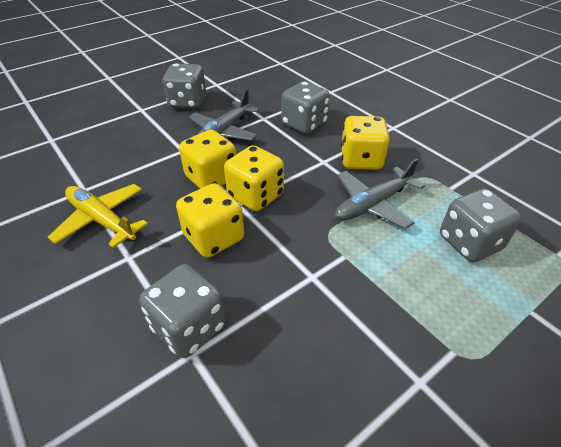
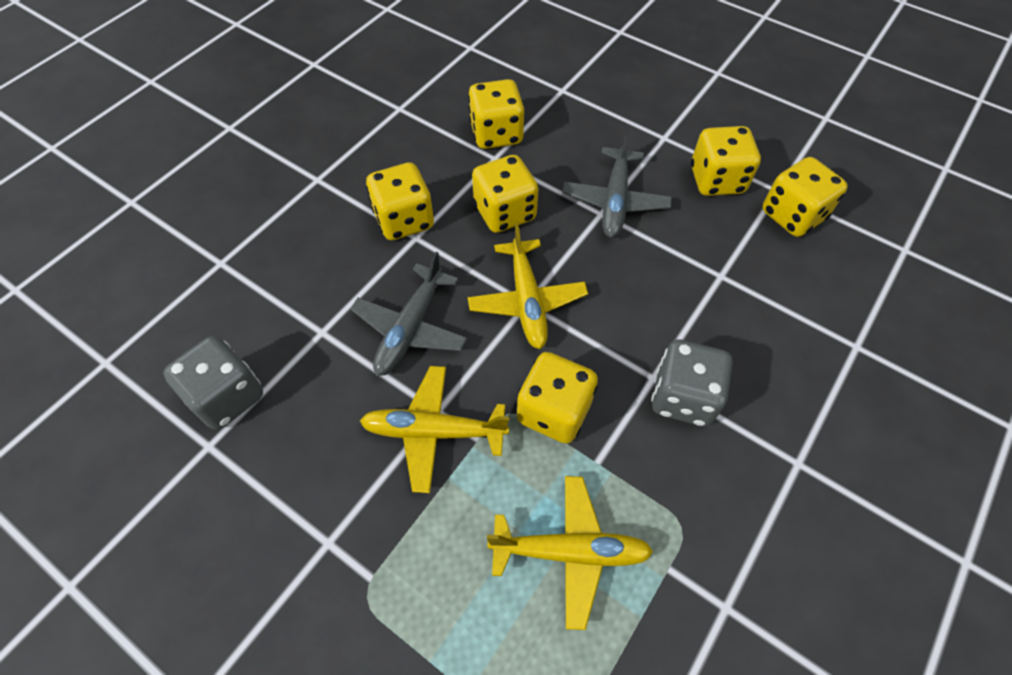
grey dice: [140,264,226,358] [163,63,206,109] [282,81,330,134] [440,188,522,262] = 4 -> [163,336,263,430] [651,340,732,426] = 2
yellow dice: [176,183,244,258] [179,130,236,189] [224,145,284,211] [341,116,390,170] = 4 -> [366,162,434,240] [468,79,524,149] [472,155,538,233] [517,352,598,444] [691,126,761,196] [762,157,848,237] = 6
yellow plane: [48,184,148,248] = 1 -> [360,366,509,493] [468,223,588,349] [487,476,653,630] = 3

